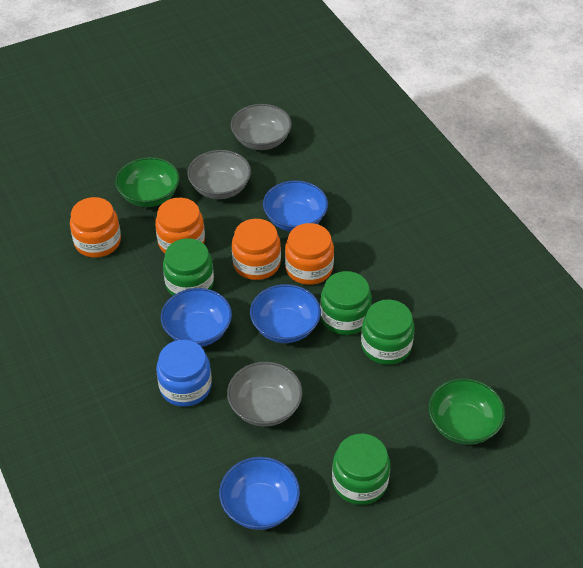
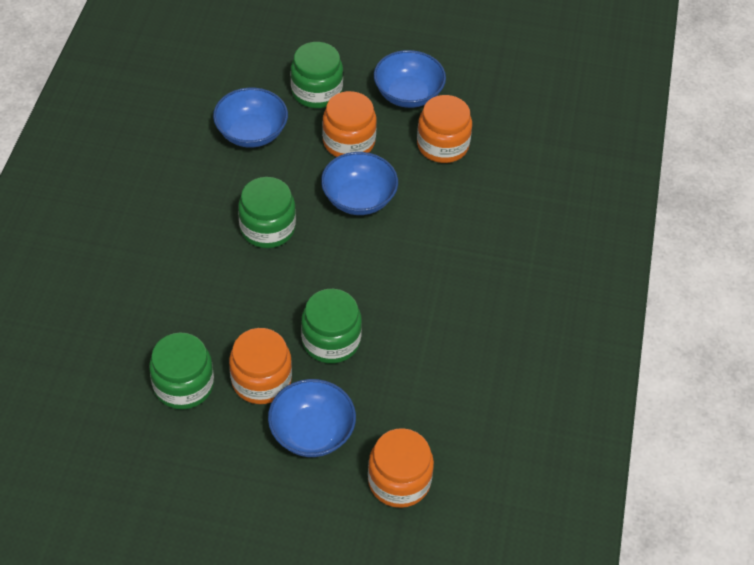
blue jar: [156,340,212,407] = 1 -> none = 0
green bowl: [115,157,180,207] [429,378,505,445] = 2 -> none = 0
grey bowl: [187,150,251,199] [227,362,303,427] [231,104,292,150] = 3 -> none = 0

